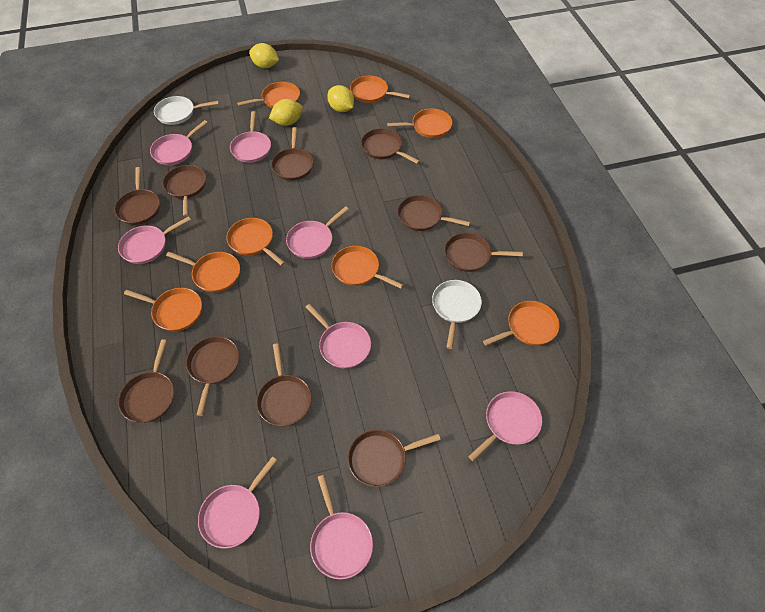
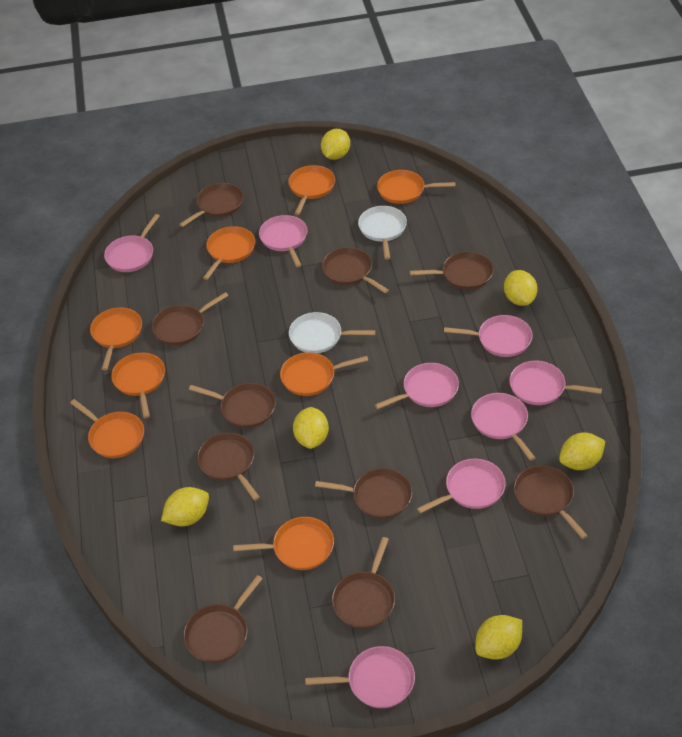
yellow lemon: [249,43,279,68] [269,99,303,126] [327,85,354,112] = 3 -> [161,487,209,527] [293,407,329,449] [321,129,350,160] [475,615,522,659] [504,270,537,306] [559,432,605,470] = 6

